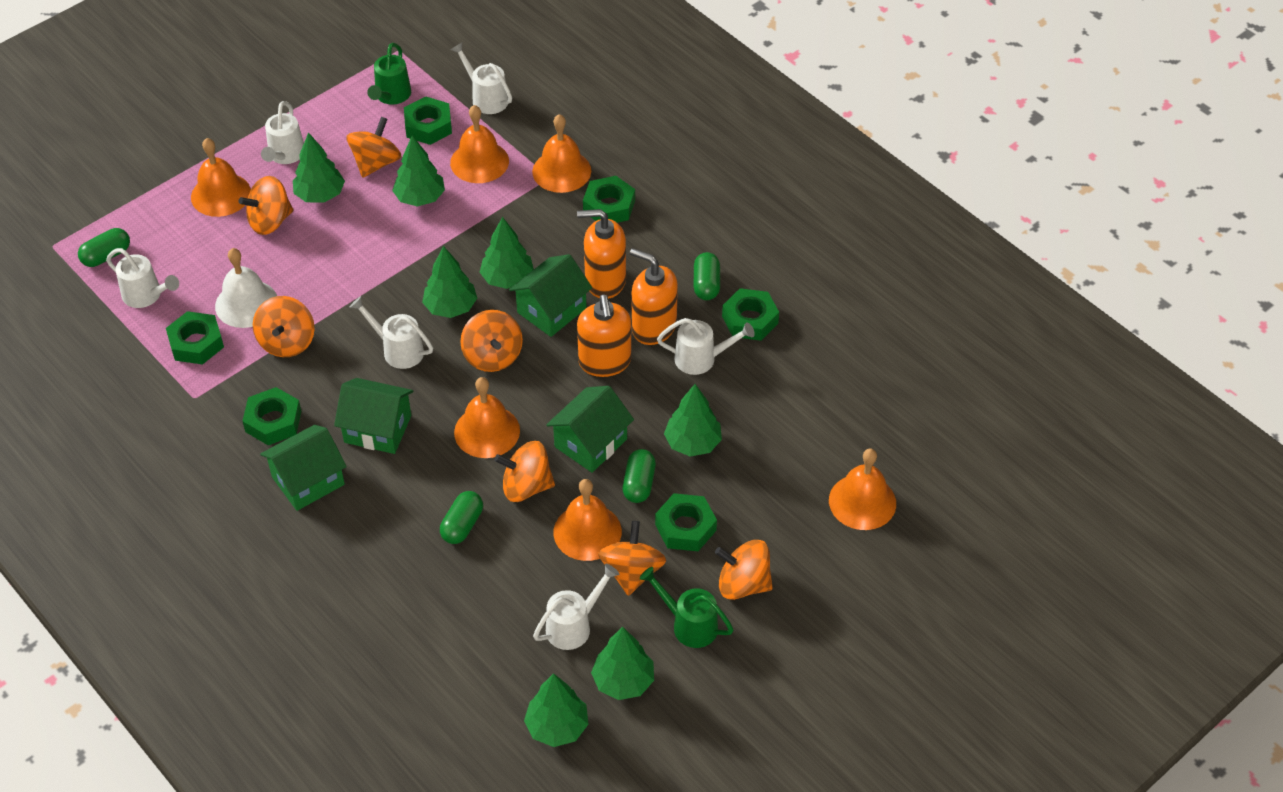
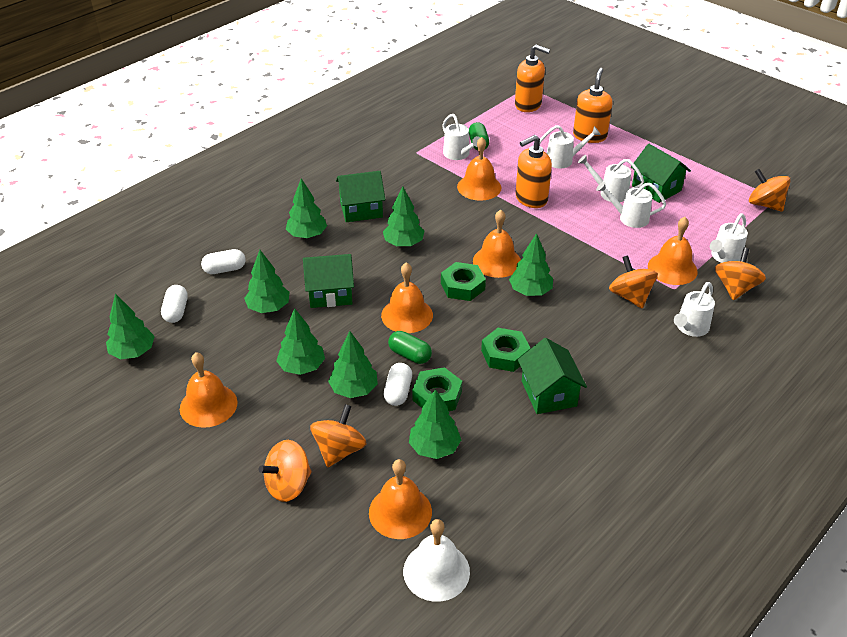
green capsule: [78,228,130,267] [440,491,483,544] [623,449,656,503] [694,252,720,300] = 4 -> [388,331,432,364] [469,122,489,150] = 2
green nut: [166,311,224,364] [243,387,301,445] [404,96,452,145] [583,176,635,223] [655,493,717,551] [722,288,779,341] = 6 -> [412,367,462,411] [441,262,486,301] [481,328,531,372] = 3
green tree: [293,132,345,203] [392,136,445,207] [422,246,477,318] [480,217,534,289] [524,673,588,747] [591,627,654,700] [664,384,722,457] = 7 -> [106,293,155,359] [244,250,289,313] [276,308,325,375] [286,178,327,238] [328,331,378,398] [383,187,424,247] [409,389,461,459] [509,233,553,296] = 8
green watering can: [367,43,411,105] [640,567,734,648] = 2 -> none = 0
orange spinning top: [239,176,293,235] [253,296,315,357] [346,117,401,178] [460,310,523,372] [494,441,555,502] [598,521,666,596] [715,540,773,600] = 7 -> [259,440,312,502] [310,404,366,467] [609,255,658,309] [715,247,766,300] [749,169,791,212] = 5
white capsule: none = 0 -> [161,285,188,323] [201,249,246,274] [384,363,412,406] = 3

